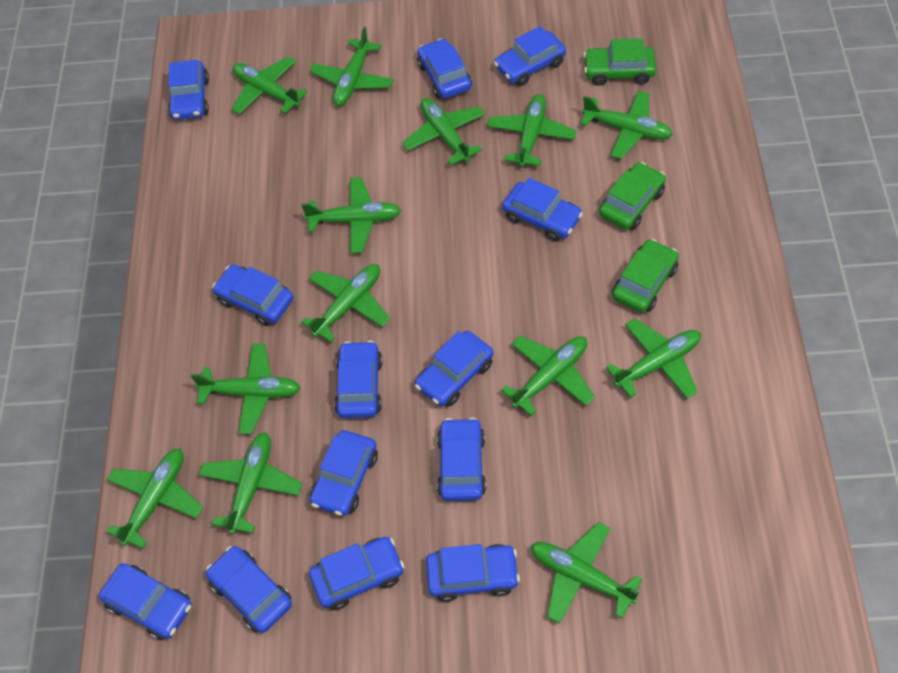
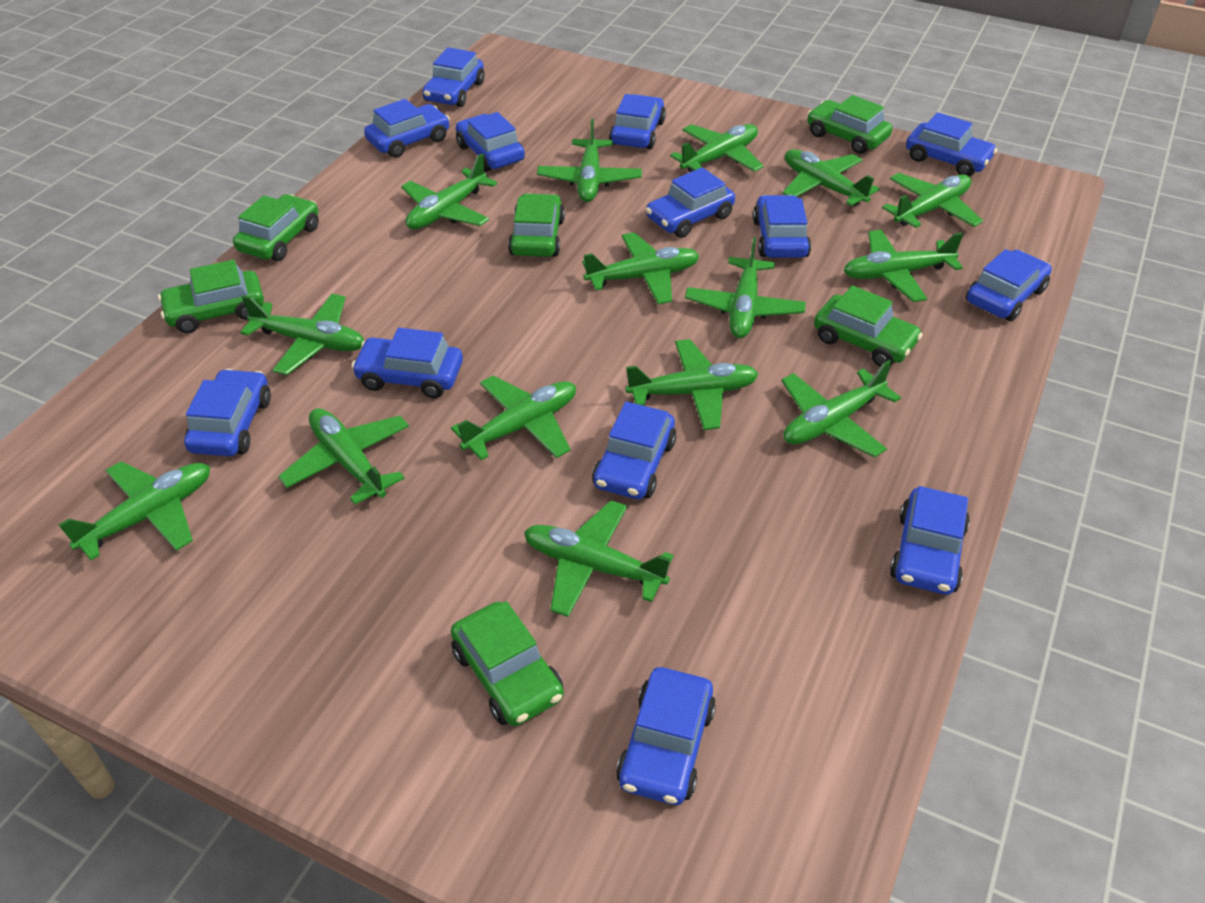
green car: [583,39,656,86] [599,162,666,230] [612,239,679,313] = 3 -> [158,260,264,333] [233,194,319,261] [451,601,564,726] [508,193,565,257] [807,95,892,154] [814,285,923,367] = 6
green plane: [107,449,203,548] [191,344,301,434] [199,432,302,534] [231,56,308,115] [301,177,401,253] [301,264,390,342] [310,27,393,106] [402,98,485,165] [487,94,577,167] [501,336,595,416] [531,522,642,624] [580,90,673,159] [606,318,701,399] = 13 -> [58,461,210,560] [240,294,364,375] [278,408,409,504] [401,154,498,229] [451,376,576,460] [524,500,674,617] [537,119,642,202] [582,232,700,304] [625,339,758,430] [670,124,764,172] [685,237,806,338] [781,360,901,457] [782,149,880,206] [843,230,964,302] [882,173,983,228] = 15

